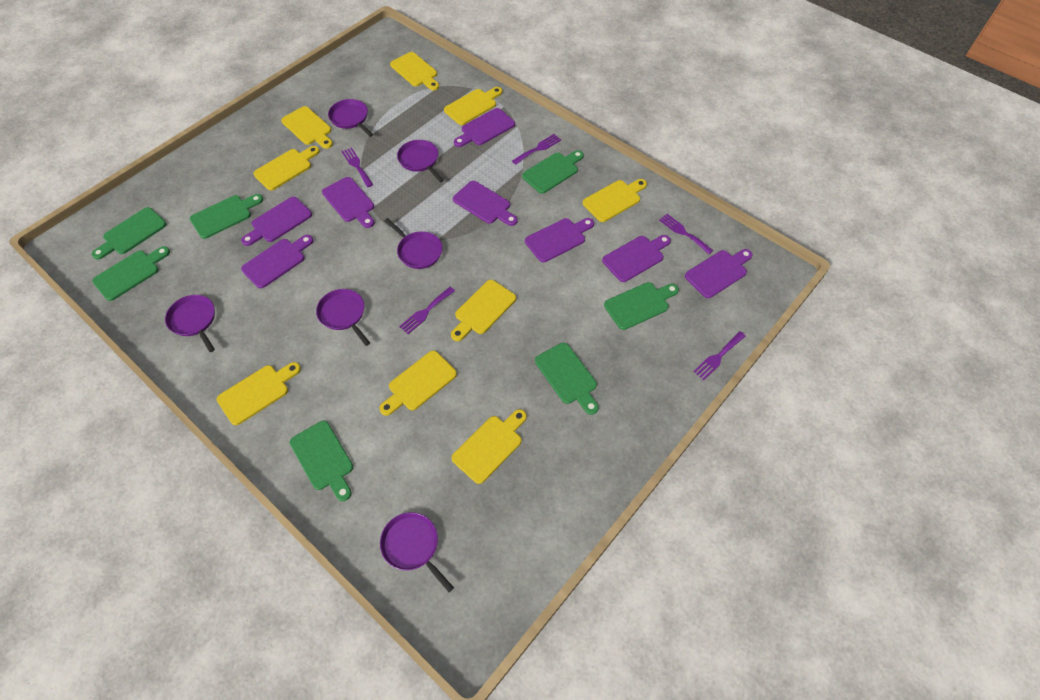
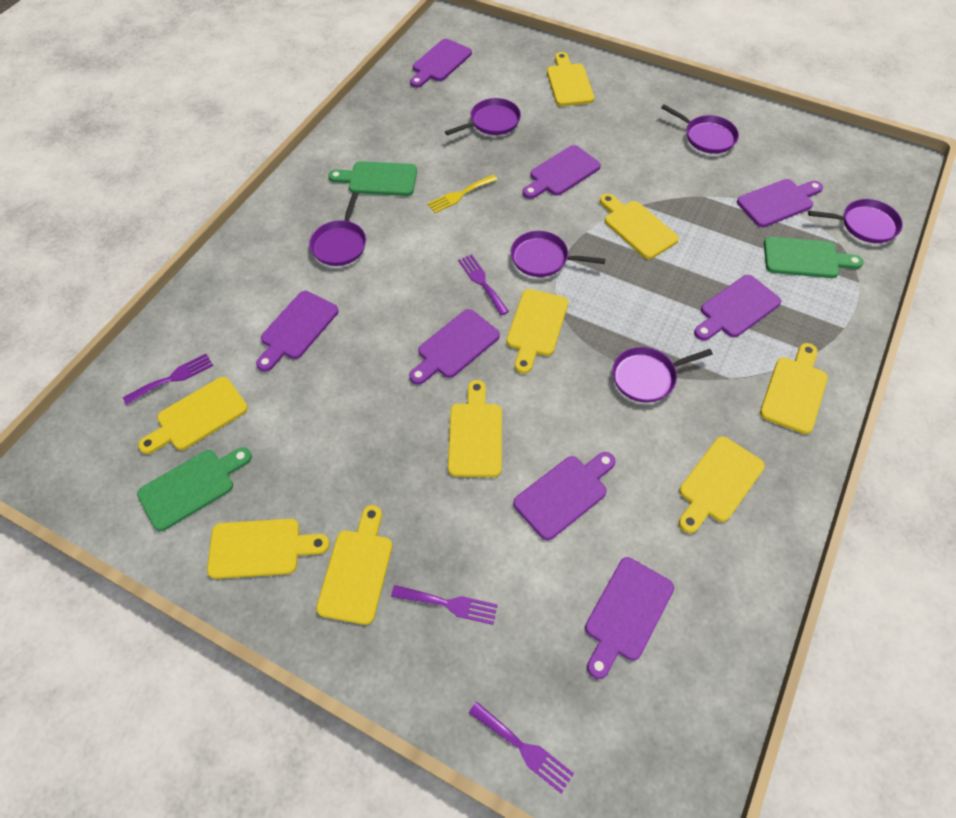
green cutting board: [92,207,167,260] [92,246,170,301] [190,194,263,239] [290,421,353,501] [522,150,584,194] [535,343,599,415] [604,282,679,330] = 7 -> [137,447,252,531] [328,161,417,196] [764,237,863,278] = 3
purple fork: [341,147,373,187] [399,287,455,334] [512,134,561,165] [659,214,714,254] [693,331,746,380] = 5 -> [123,354,213,405] [391,585,498,625] [458,254,509,315] [469,702,574,794] = 4
yellow fork: none = 0 -> [427,175,497,213] = 1

